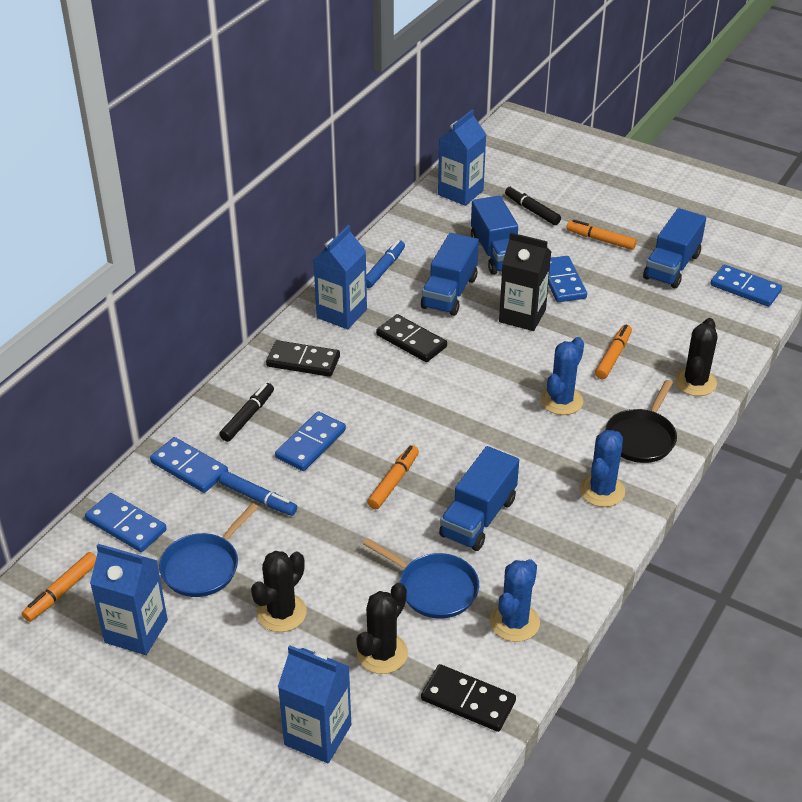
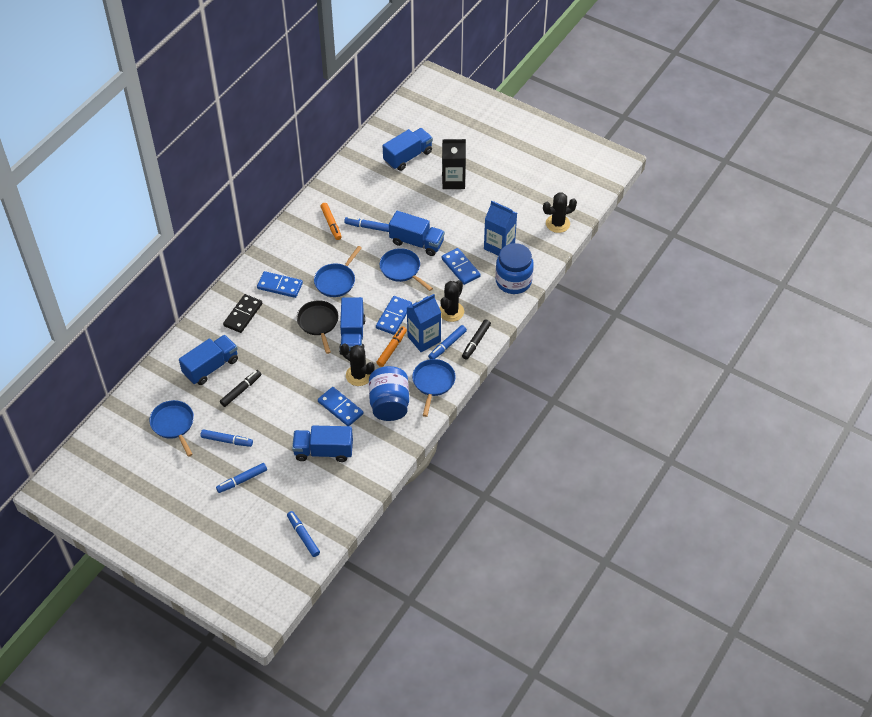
black domino: [266,340,340,377] [376,314,447,362] [421,664,516,732] = 3 -> [223,294,262,333] = 1
blue cactus: [490,559,540,642] [540,337,584,415] [579,430,625,507] = 3 -> none = 0
blue carton: [90,544,168,655] [278,645,351,763] [313,225,367,329] [438,110,487,206] = 4 -> [406,294,441,352] [484,201,517,256] = 2
blue domino: [85,493,167,552] [150,437,228,493] [275,411,346,471] [548,256,587,302] [710,265,782,307] = 5 -> [257,271,303,298] [318,387,363,426] [376,296,412,335] [442,248,481,285] = 4
blue jar: none = 0 -> [369,366,409,421] [495,243,534,294] = 2
blue marker: [219,471,297,516] [366,240,405,288] = 2 -> [201,429,253,447] [216,463,267,493] [287,511,320,557] [344,217,389,232] [428,325,467,359] = 5
blue pan: [159,503,258,597] [363,538,479,619] = 2 -> [149,400,194,457] [314,246,362,297] [380,248,433,291] [412,359,456,417] = 4
blue truck: [421,233,479,316] [439,446,519,551] [471,195,518,275] [643,208,706,288] = 4 -> [179,335,238,385] [292,426,353,462] [339,297,366,355] [383,128,433,171] [389,211,445,256] = 5
orange marker: [22,552,96,622] [367,445,419,509] [566,220,637,250] [595,325,632,379] = 4 -> [320,203,342,240] [376,327,407,367] = 2

